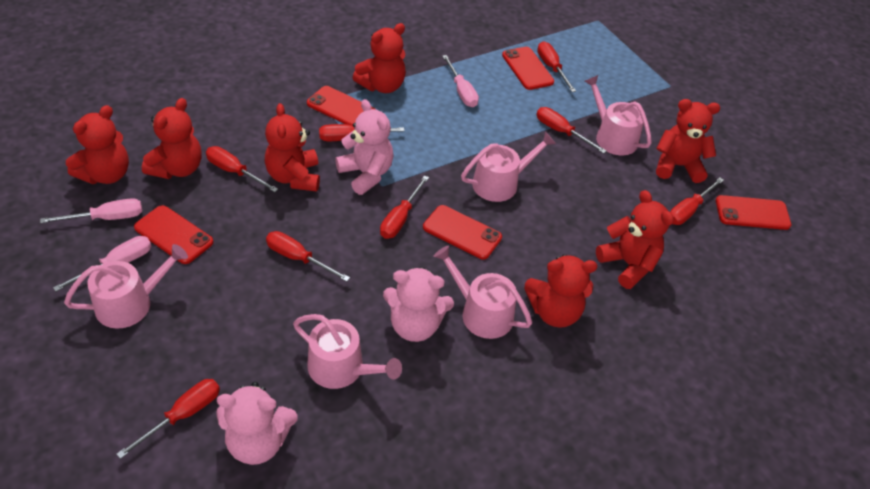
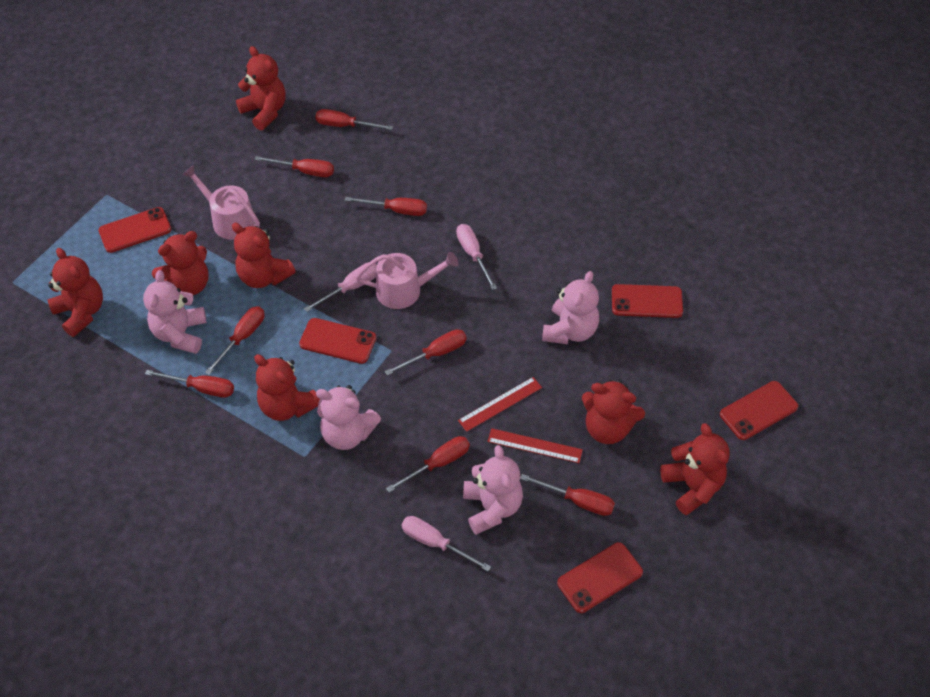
pink teddy bear: [216,382,298,465] [335,99,394,195] [383,267,454,342] = 3 -> [143,270,207,354] [316,385,381,450] [463,445,523,535] [542,271,599,344] = 4
pink watering can: [64,244,188,329] [293,314,402,389] [433,246,532,339] [461,132,556,202] [584,75,652,155] = 5 -> [182,165,260,240] [356,252,458,309] = 2
red ruler: none = 0 -> [458,377,542,432] [487,428,583,463] = 2

